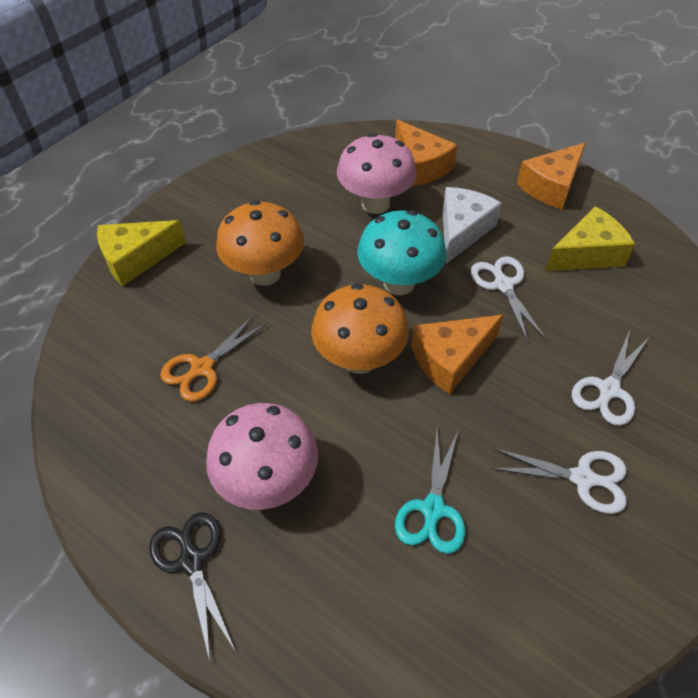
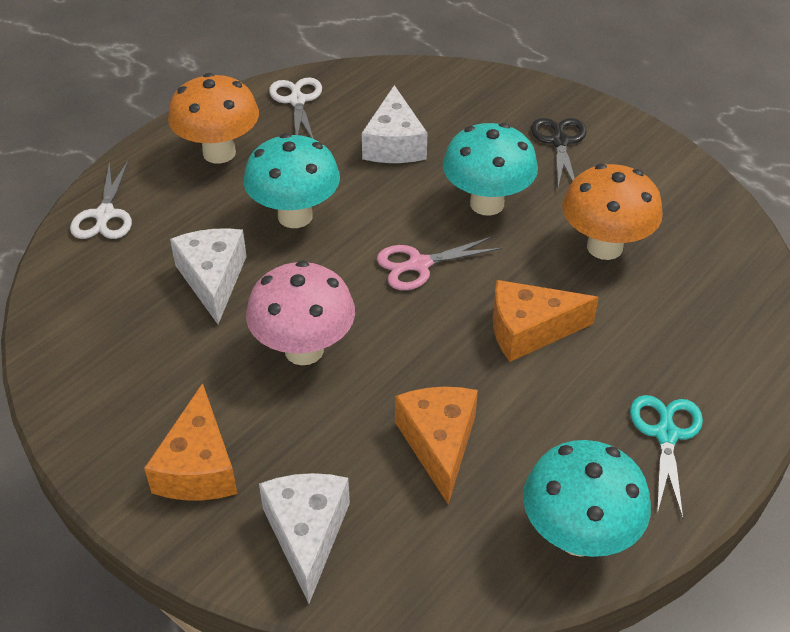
orange scissors: [160,315,267,402] = 1 -> none = 0
pink mushroom: [206,403,318,510] [337,133,417,214] = 2 -> [246,261,355,365] = 1
pink scissors: none = 0 -> [377,236,502,290] = 1
turquoise mushroom: [357,210,446,295] = 1 -> [244,133,340,228] [443,123,538,215] [523,440,651,557] = 3
white cheese: [443,187,502,264] = 1 -> [170,228,247,324] [259,473,350,604] [362,85,427,163] = 3
white scissors: [471,256,546,342] [490,448,627,514] [572,330,648,426] = 3 -> [70,161,132,239] [269,77,322,139] = 2
yellow cheese: [97,220,186,287] [545,206,635,271] = 2 -> none = 0

